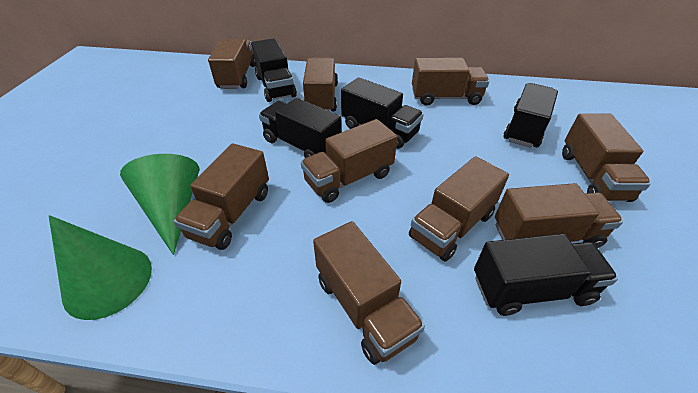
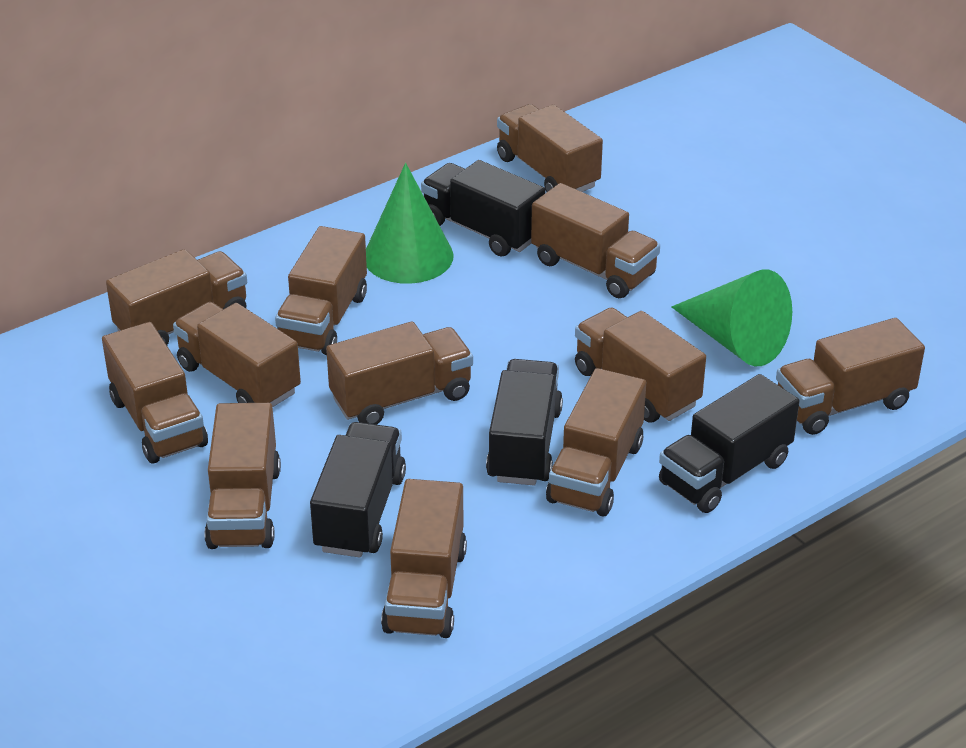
black truck: [251,38,297,102] [259,98,342,158] [341,77,424,149] [474,234,618,316] [503,83,558,148] = 5 -> [310,422,406,558] [421,160,545,257] [486,359,563,485] [659,374,800,513] = 4
brown truck: [174,143,269,250] [208,39,255,89] [301,119,397,203] [303,57,338,111] [313,221,425,365] [409,156,509,262] [412,58,489,106] [495,183,623,248] [562,113,651,202] = 9 -> [102,322,208,464] [106,249,247,345] [173,302,301,407] [205,403,281,549] [275,226,367,355] [326,322,473,425] [381,479,467,638] [497,104,603,192] [531,183,660,298] [546,368,646,517] [575,307,706,422] [776,318,925,435] = 12

